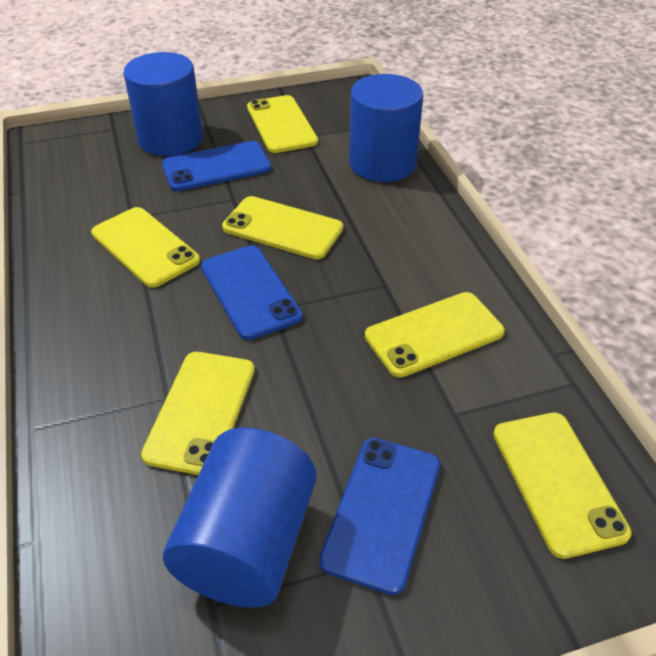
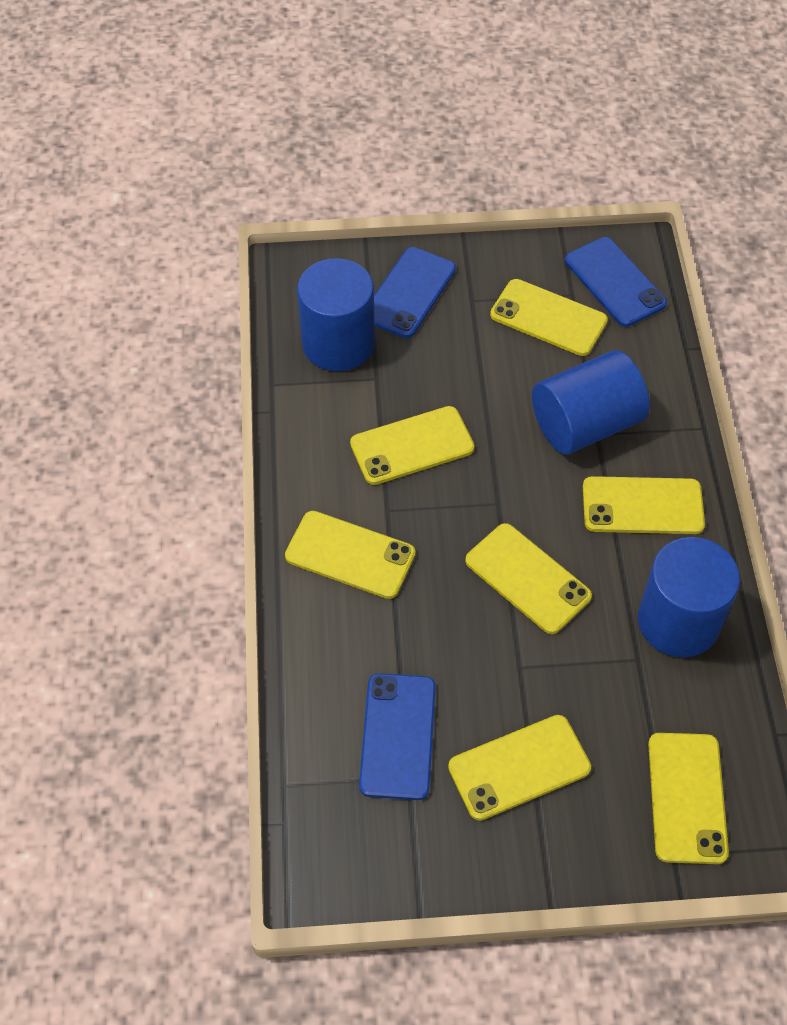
yellow phone: [91,207,200,288] [141,352,255,475] [222,196,343,259] [247,95,318,153] [365,292,505,378] [493,413,632,559] = 6 -> [285,511,416,599] [350,406,474,485] [448,715,591,821] [465,523,592,634] [490,279,608,356] [583,476,705,534] [648,733,729,864] = 7

